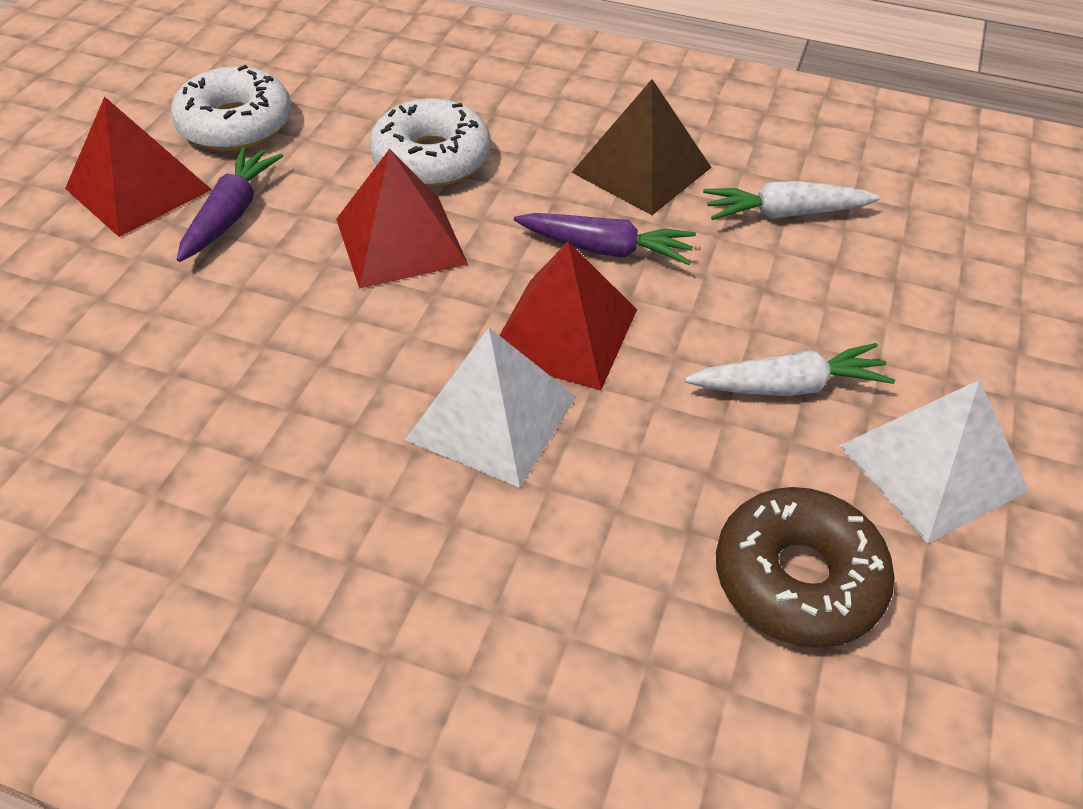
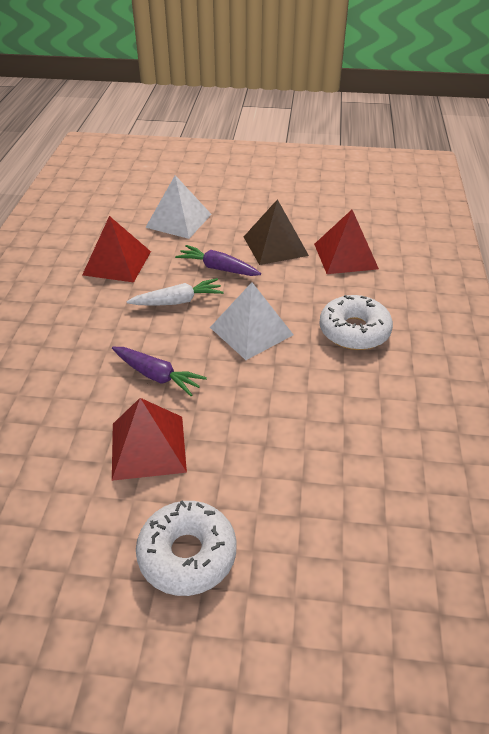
brown donut: [716,487,895,648] = 1 -> none = 0
white carrot: [685,343,895,396] [703,181,881,220] = 2 -> [126,278,224,306] = 1

